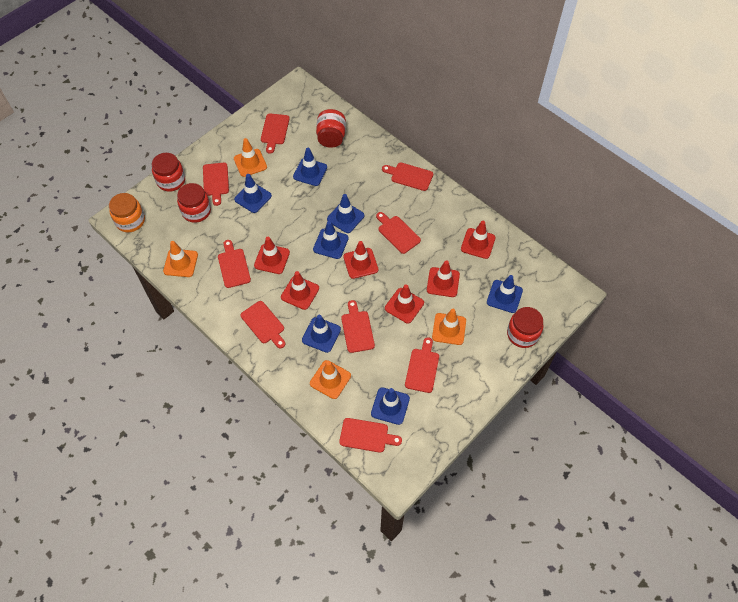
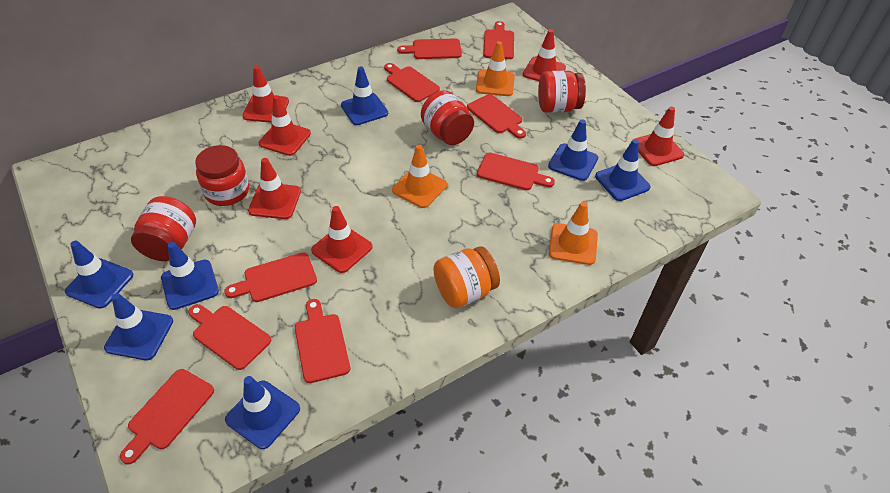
orange traffic cone: [163,241,198,277] [234,138,267,177] [310,360,351,399] [432,309,466,345] = 4 -> [392,145,447,208] [476,41,515,96] [549,202,598,265] = 3

